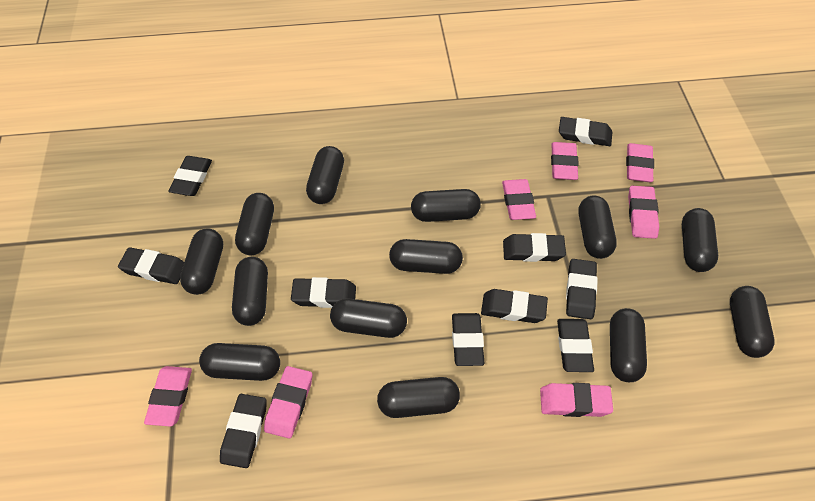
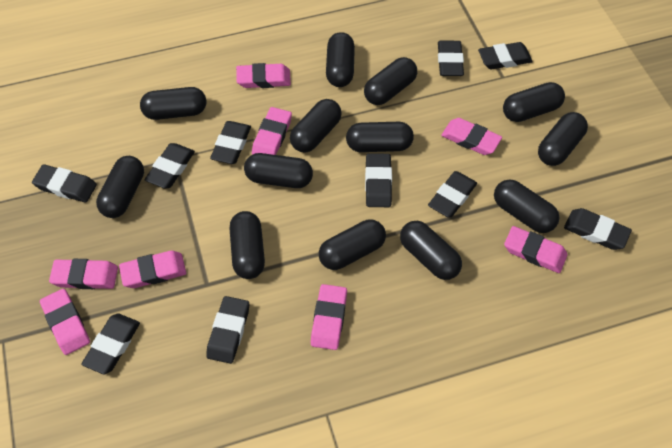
pink eraser: [144,366,192,427] [264,366,312,438] [502,179,536,220] [540,383,613,417] [551,142,579,180] [626,143,654,182] [628,186,659,239] = 7 -> [40,289,90,355] [49,259,118,289] [119,251,186,288] [236,63,291,88] [252,107,292,155] [311,284,347,350] [441,118,502,155] [504,226,568,273] = 8

